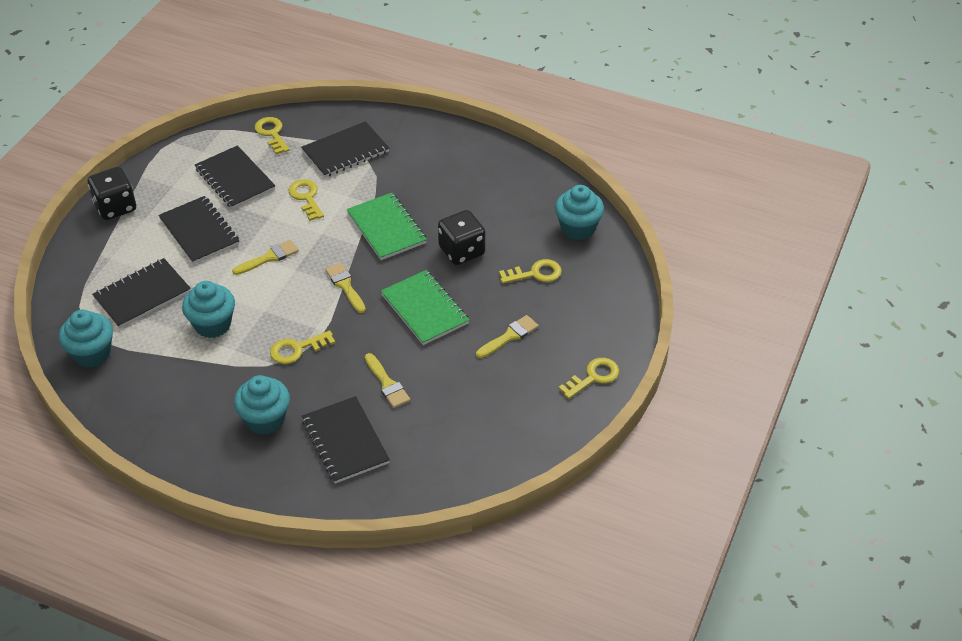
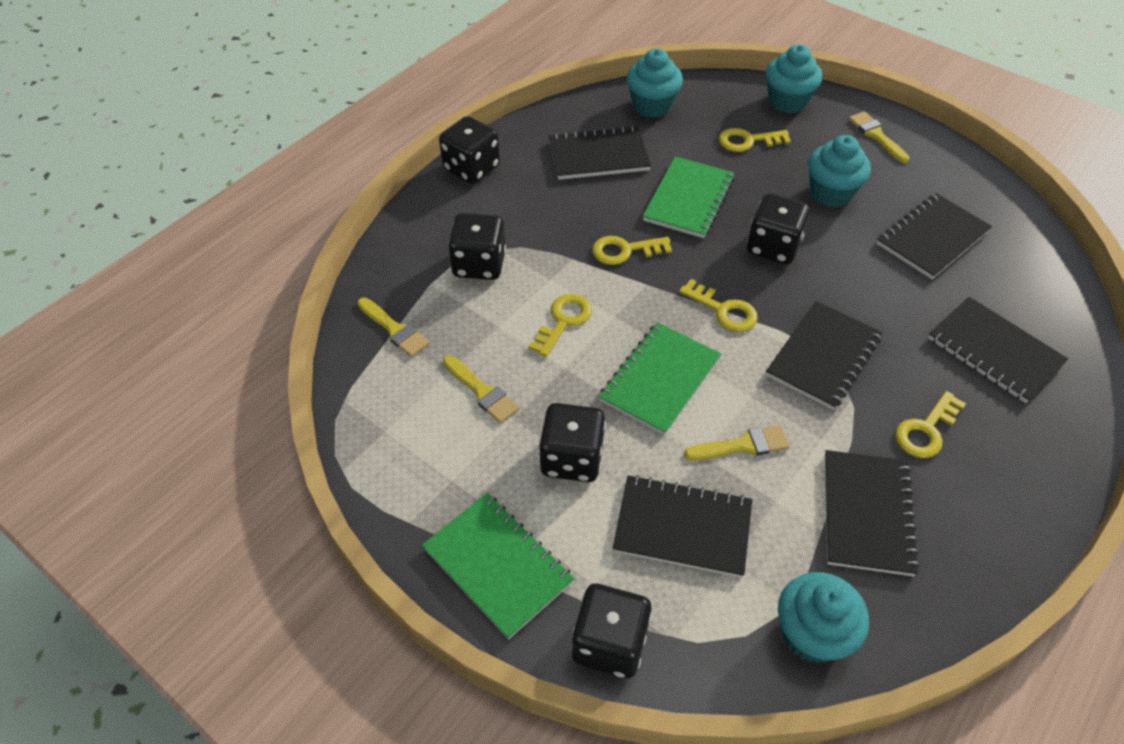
black dice: [88,167,136,220] [438,210,485,265] = 2 -> [439,116,500,184] [448,213,506,280] [539,403,606,482] [571,584,652,678] [747,193,810,264] = 5
black notebook: [92,258,191,329] [158,196,239,264] [195,145,275,209] [301,121,389,177] [302,396,390,484] = 5 -> [549,126,651,180] [613,475,752,578] [766,301,883,410] [825,450,920,577] [877,193,992,279] [928,297,1068,403] = 6
green notebook: [347,193,427,260] [381,270,469,345] = 2 -> [422,493,575,639] [599,322,721,435] [643,156,735,238] = 3

